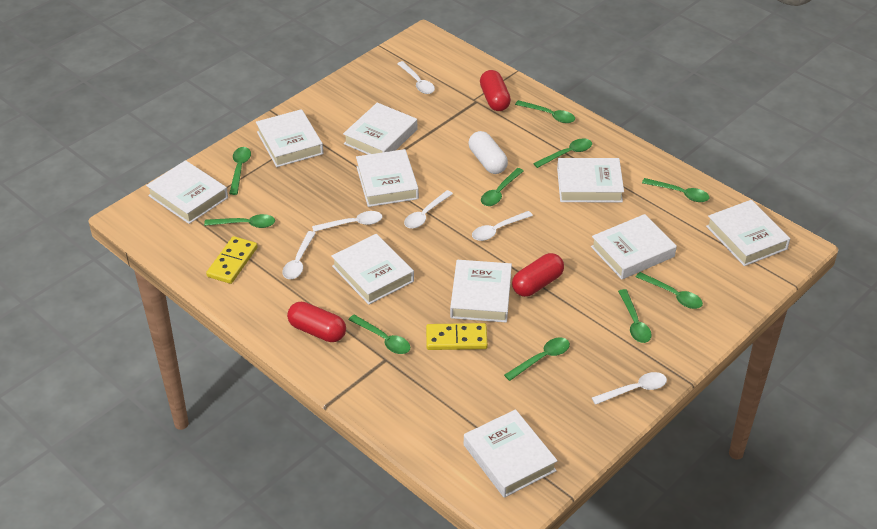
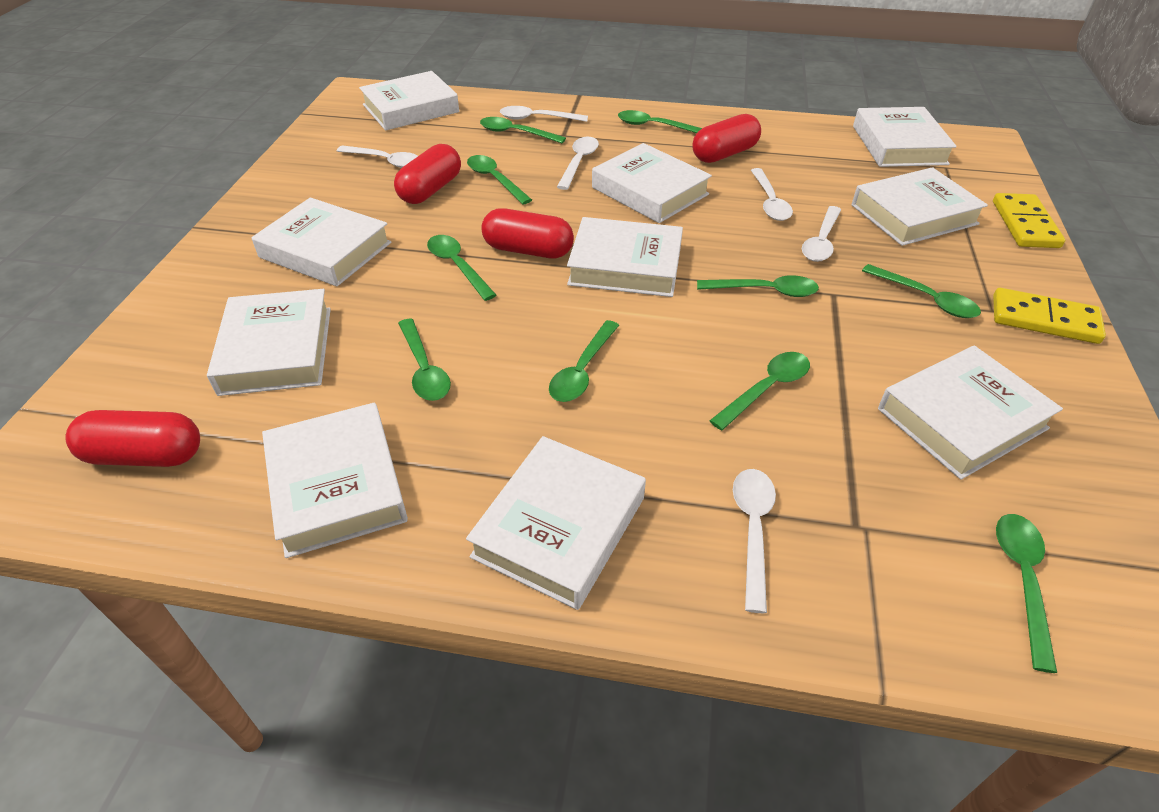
red capsule: [287,302,346,342] [480,70,511,111] [512,253,564,297] = 3 -> [66,410,200,467] [394,144,461,204] [481,208,574,258] [693,114,761,163] = 4
white capsule: [469,131,508,174] = 1 -> none = 0

